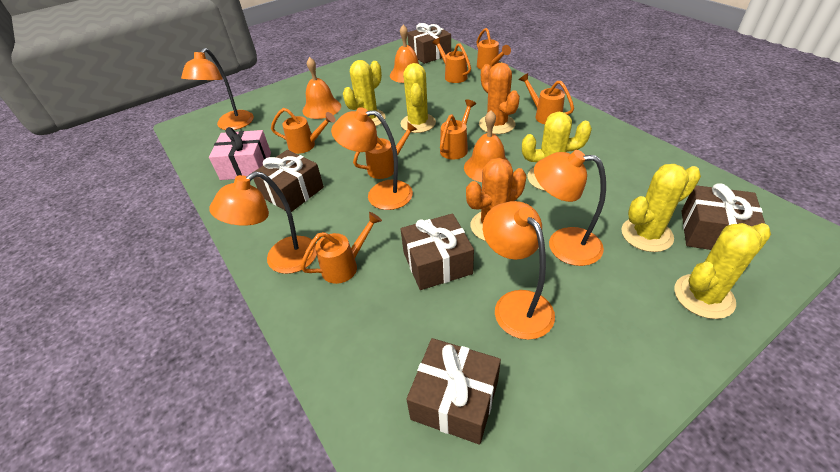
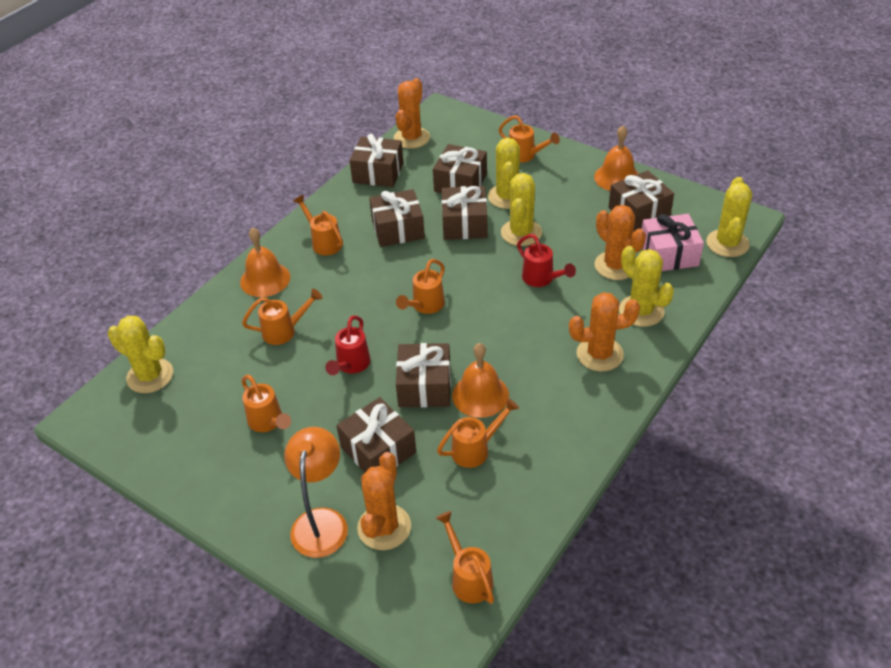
brown gift: [252,150,324,212] [401,213,474,290] [406,338,501,445] [407,23,451,64] [681,183,765,250] = 5 -> [336,397,416,472] [349,134,403,187] [369,189,425,247] [396,343,451,407] [433,144,487,193] [441,186,488,240] [609,170,674,231] = 7
orange cactus: [466,158,526,241] [479,63,520,134] = 2 -> [357,452,411,550] [394,78,430,149] [569,292,640,371] [595,205,646,280] = 4
orange lamp: [181,48,254,130] [209,171,317,274] [331,107,413,210] [483,201,555,340] [534,150,606,266] = 5 -> [284,427,348,558] = 1
red watering can: none = 0 -> [325,315,371,375] [517,234,576,287] = 2

